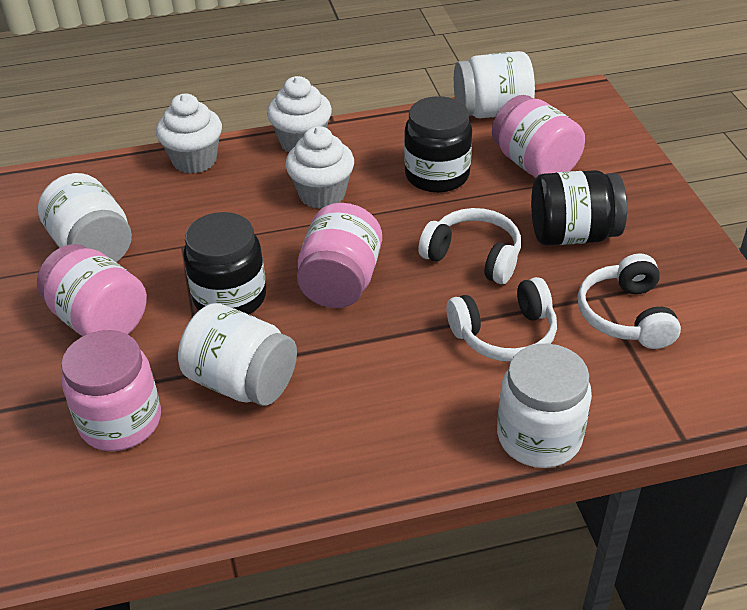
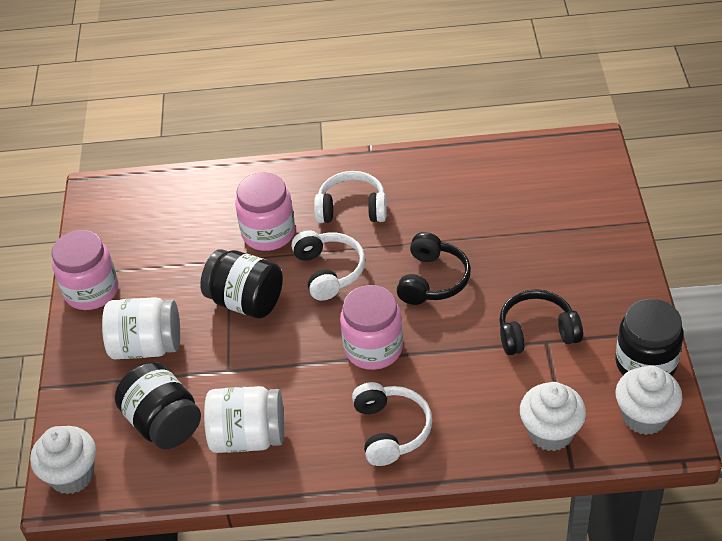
black headphones: none = 0 -> [397,232,471,305] [499,289,583,355] = 2
pink jar: [37,244,147,336] [61,330,161,451] [297,203,382,308] [492,95,585,178] = 4 -> [51,230,118,310] [235,172,295,251] [340,285,403,370] = 3
white jar: [38,173,132,262] [178,303,297,406] [454,51,535,119] [497,344,592,468] = 4 -> [102,297,180,359] [204,386,284,453] = 2

